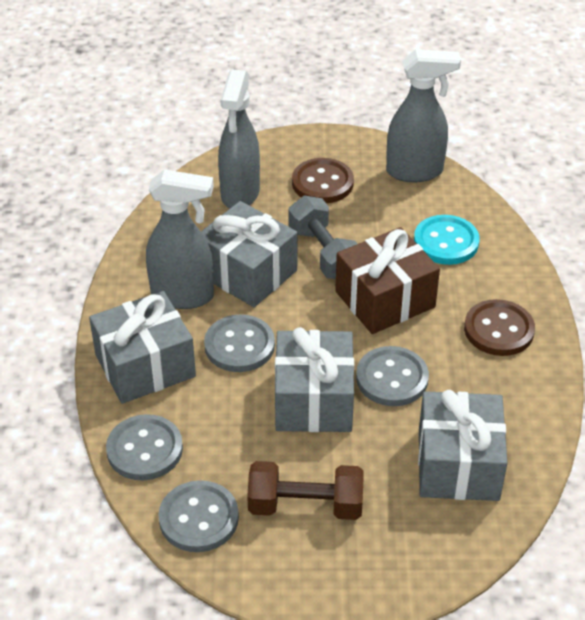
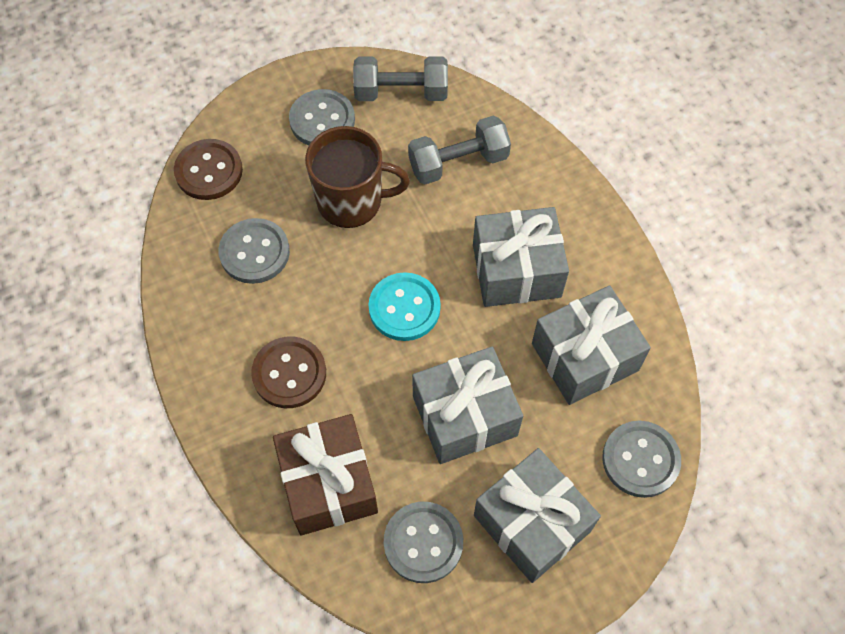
brown dumbbell: [247,461,363,520] = 1 -> none = 0
brown mug: none = 0 -> [305,126,410,228] = 1
grey dumbbell: [288,196,357,279] = 1 -> [353,56,448,101] [408,116,511,184] = 2
grey spray bottle: [146,169,214,309] [218,70,260,208] [386,49,461,182] = 3 -> none = 0

